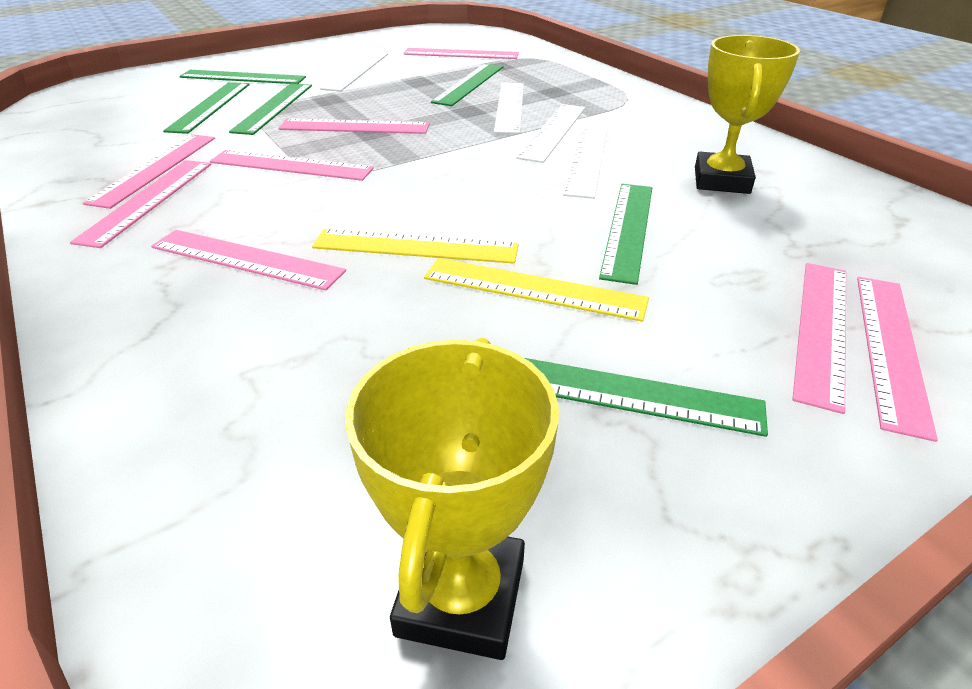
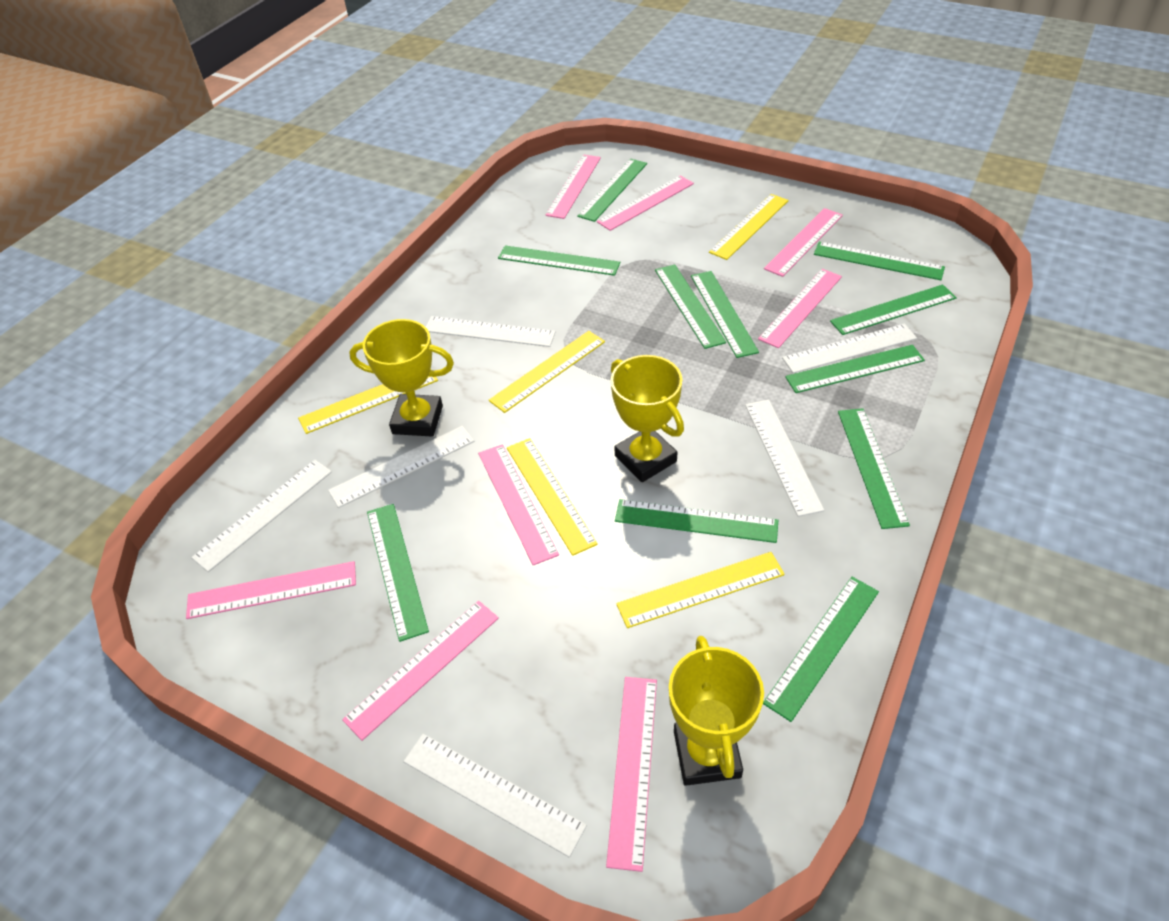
green ruler: [163,82,250,134] [179,70,306,84] [229,83,312,135] [431,64,503,106] [525,358,768,437] [599,184,652,285] = 6 -> [367,504,429,642] [498,245,620,276] [577,159,647,222] [615,499,778,543] [655,265,726,349] [691,271,759,358] [763,577,879,722] [785,345,925,393] [814,242,945,280] [830,285,957,335] [838,408,910,529] = 11
white ruler: [320,52,388,92] [494,83,524,134] [517,104,585,163] [563,128,607,199] = 4 -> [191,460,332,572] [328,426,474,508] [404,734,587,857] [426,316,556,347] [745,400,824,517] [782,324,917,373] = 6
yellow ruler: [312,229,519,264] [424,258,649,322] = 2 -> [298,369,438,434] [489,331,605,413] [507,438,598,556] [616,552,785,628] [709,194,789,260] = 5
yellow trophy: [345,338,559,660] [695,35,800,194] = 2 -> [349,319,454,437] [611,355,684,482] [669,636,764,786] = 3

